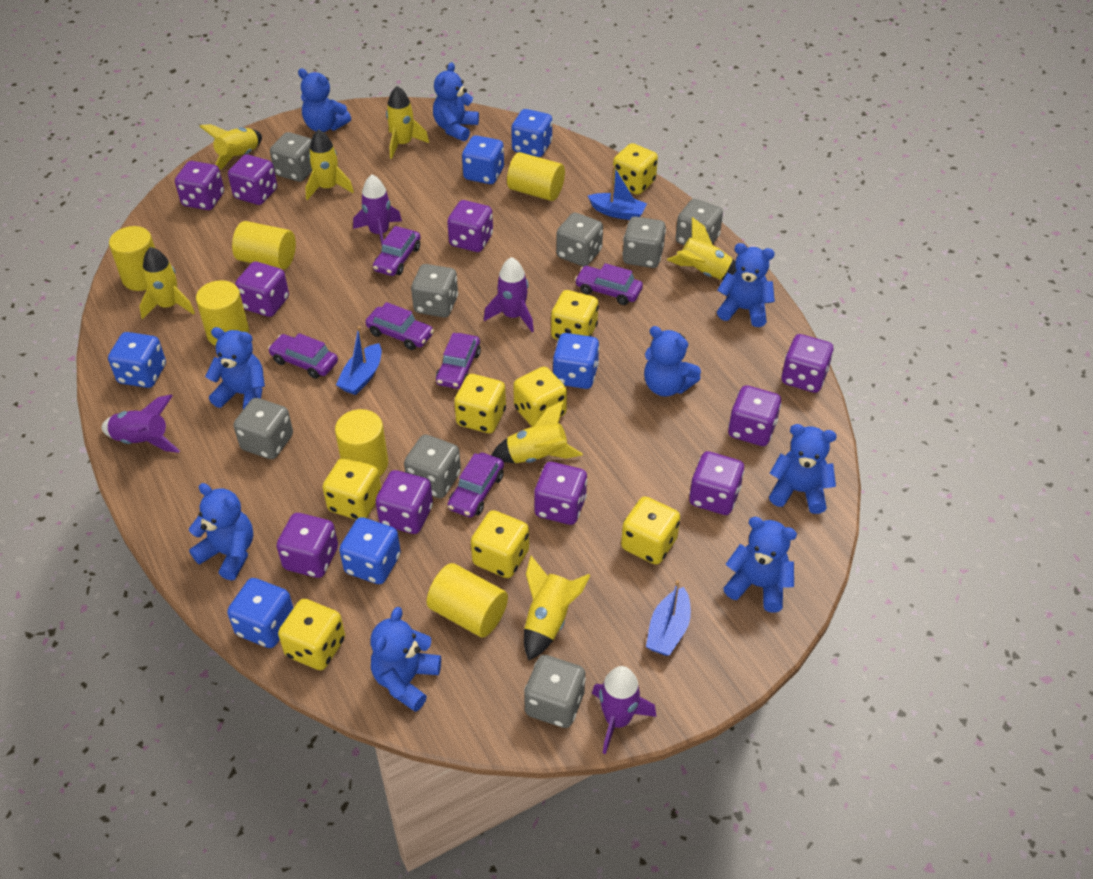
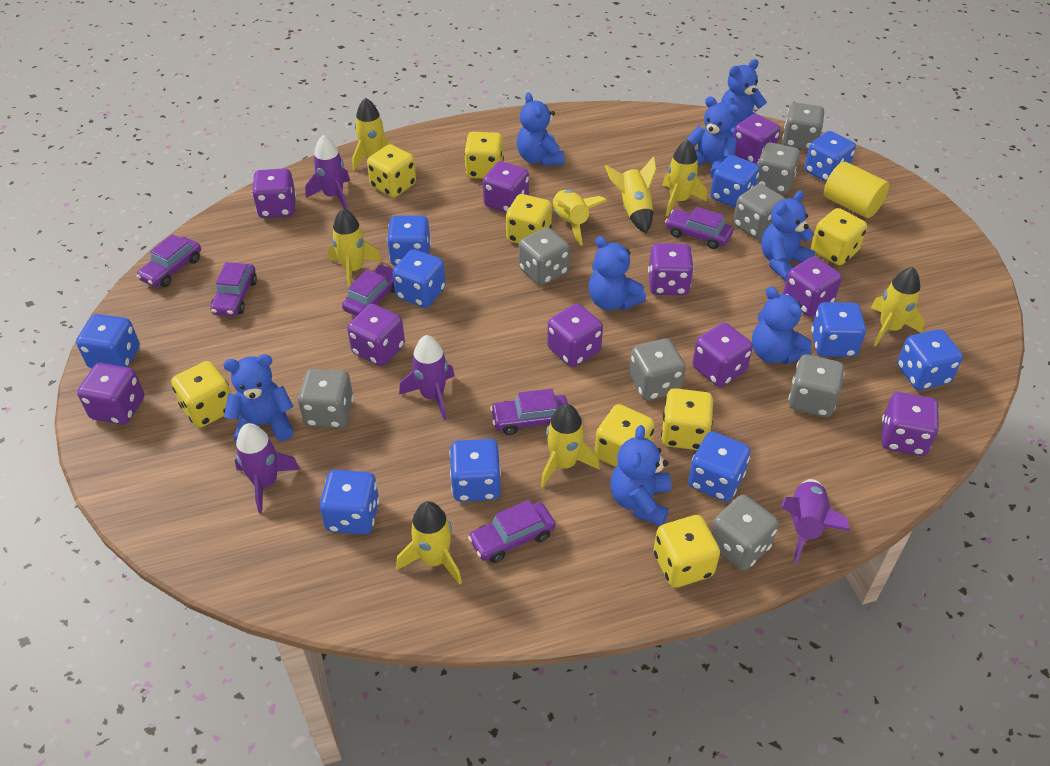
blue boat: [336,326,381,395] [588,166,647,220] [646,580,691,656] = 3 -> none = 0
blue dice: [108,332,166,388] [227,578,293,648] [339,517,401,584] [462,135,504,184] [511,109,552,157] [553,333,600,389] = 6 -> [76,314,140,369] [319,470,379,535] [387,216,431,266] [393,249,446,308] [449,439,501,502] [688,431,751,502] [710,155,760,208] [804,131,856,182] [811,302,866,357] [897,329,963,390] = 10
blue teddy bear: [189,483,253,581] [205,327,265,409] [298,68,351,132] [371,607,441,712] [433,62,479,141] [644,326,701,397] [717,243,775,327] [723,517,797,613] [769,424,837,514] = 9 -> [223,354,294,443] [517,92,565,166] [589,236,646,311] [610,425,671,526] [686,96,740,178] [721,59,767,135] [752,287,812,364] [761,191,815,281] = 8
yellow cylinder: [109,226,155,291] [196,280,249,346] [232,221,296,270] [335,409,388,477] [427,563,508,637] [507,152,565,201] = 6 -> [824,161,889,218] = 1
yellow rocket: [139,247,195,319] [199,124,262,170] [305,129,354,200] [386,86,429,159] [491,401,583,463] [524,556,590,660] [667,217,737,280] = 7 -> [328,208,382,290] [352,98,392,171] [396,501,462,585] [541,404,600,487] [553,190,607,245] [605,156,657,233] [662,140,707,216] [871,267,925,347] = 8

